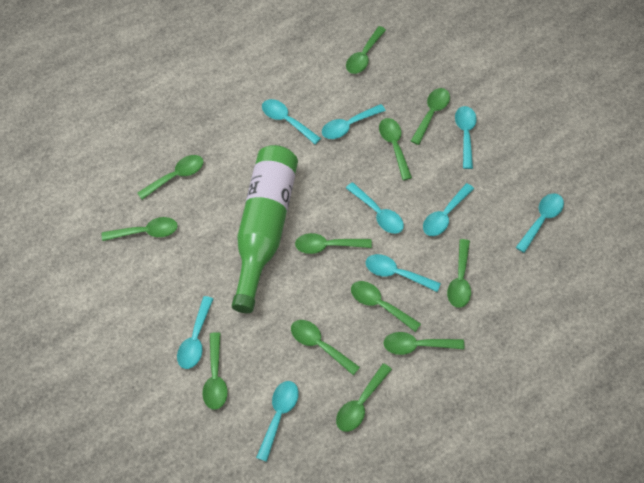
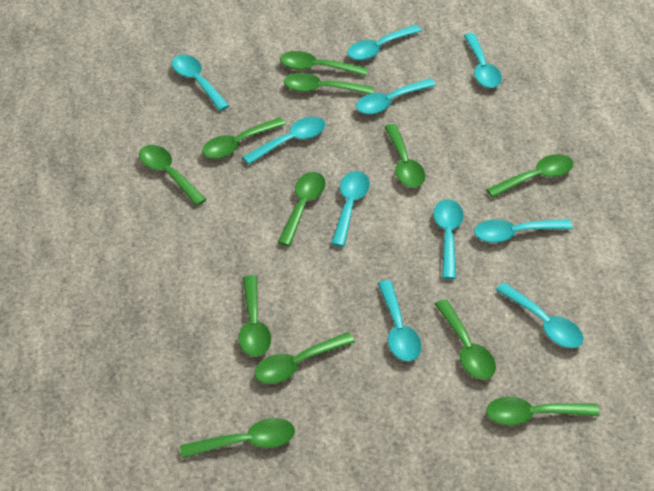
green bottle: [232,145,298,313] = 1 -> none = 0
turquoise spoon: [177,296,213,369] [256,381,299,462] [262,99,321,145] [322,104,386,139] [346,182,404,234] [366,254,441,292] [423,183,474,236] [455,106,477,169] [516,193,564,253] = 9 -> [172,55,229,111] [242,117,325,165] [331,171,370,247] [348,25,422,60] [356,78,436,114] [378,280,422,361] [433,199,464,279] [464,33,502,88] [474,219,573,243] [496,283,584,348] = 10

